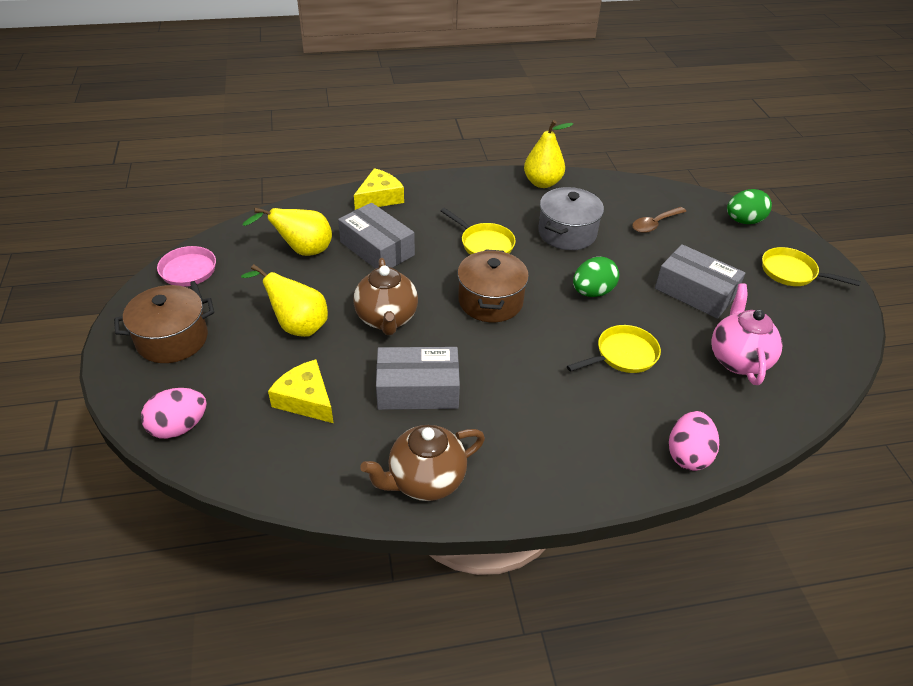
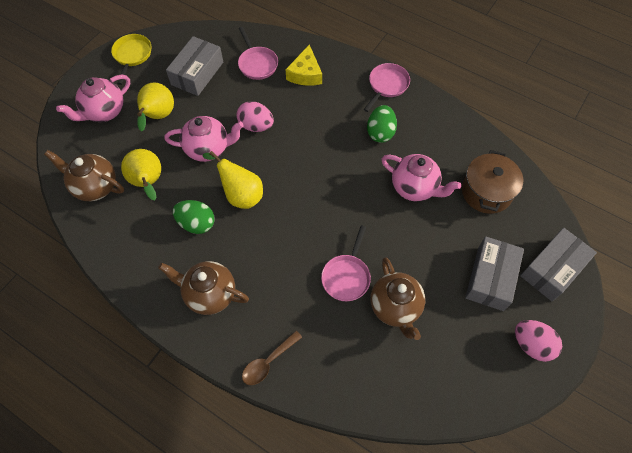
brown pot: [114,285,214,363] [457,249,529,322] = 2 -> [462,150,523,214] = 1
brown teapot: [353,258,418,335] [361,425,485,501] = 2 -> [44,150,124,201] [158,261,249,315] [370,258,425,340] = 3
grey pot: [538,187,604,250] = 1 -> none = 0
pink pan: [157,246,216,300] = 1 -> [238,27,278,80] [321,226,371,301] [364,63,410,112] = 3
pink teapot: [711,283,783,385] = 1 -> [56,75,130,122] [164,116,244,162] [381,154,461,201] = 3
yellow cheese: [268,359,333,423] [354,168,404,210] = 2 -> [286,45,322,86] = 1
yellow pan: [441,208,516,255] [567,325,661,373] [762,247,861,286] = 3 -> [111,34,151,85] = 1

